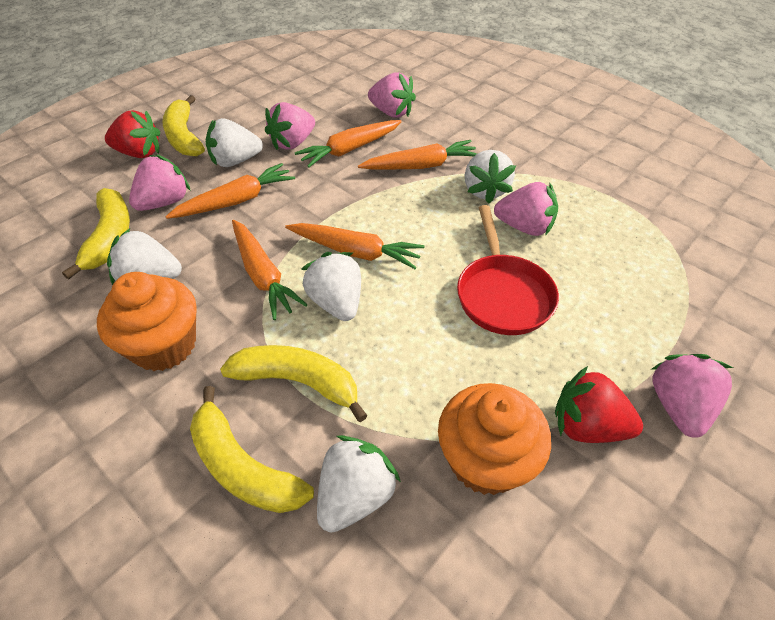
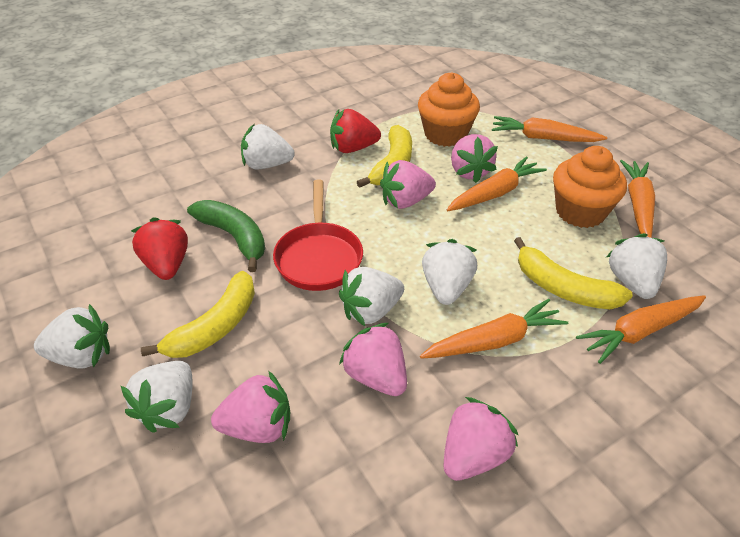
green banana: none = 0 -> [187,200,265,272] = 1
white strawberry: [107,228,182,285] [206,118,263,167] [302,252,361,321] [317,435,401,533] [465,150,516,204] = 5 -> [34,304,110,369] [121,361,193,433] [241,124,295,169] [339,267,404,326] [422,239,477,305] [606,233,667,299] = 6
yellow banana: [62,188,130,280] [162,95,205,156] [190,386,314,513] [220,345,368,422] = 4 -> [141,271,255,358] [357,125,412,188] [514,237,633,309] = 3

